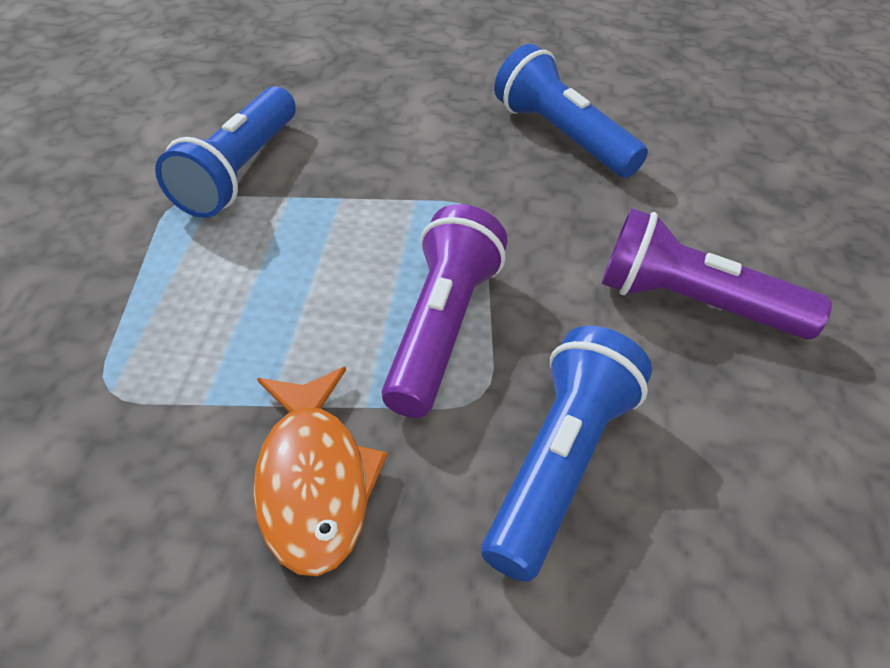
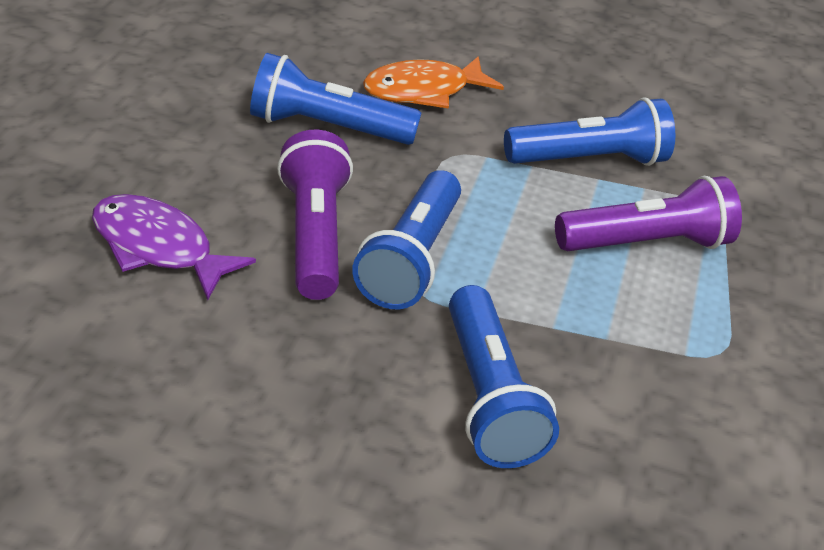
blue flashlight: [155,86,296,218] [481,326,652,582] [494,44,648,178] = 3 -> [250,53,421,145] [352,170,461,309] [449,285,559,468] [504,97,675,166] = 4
purple fish: none = 0 -> [92,194,256,300] = 1

